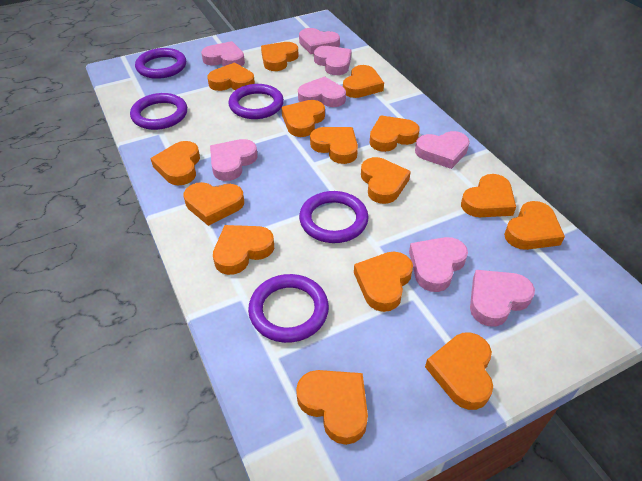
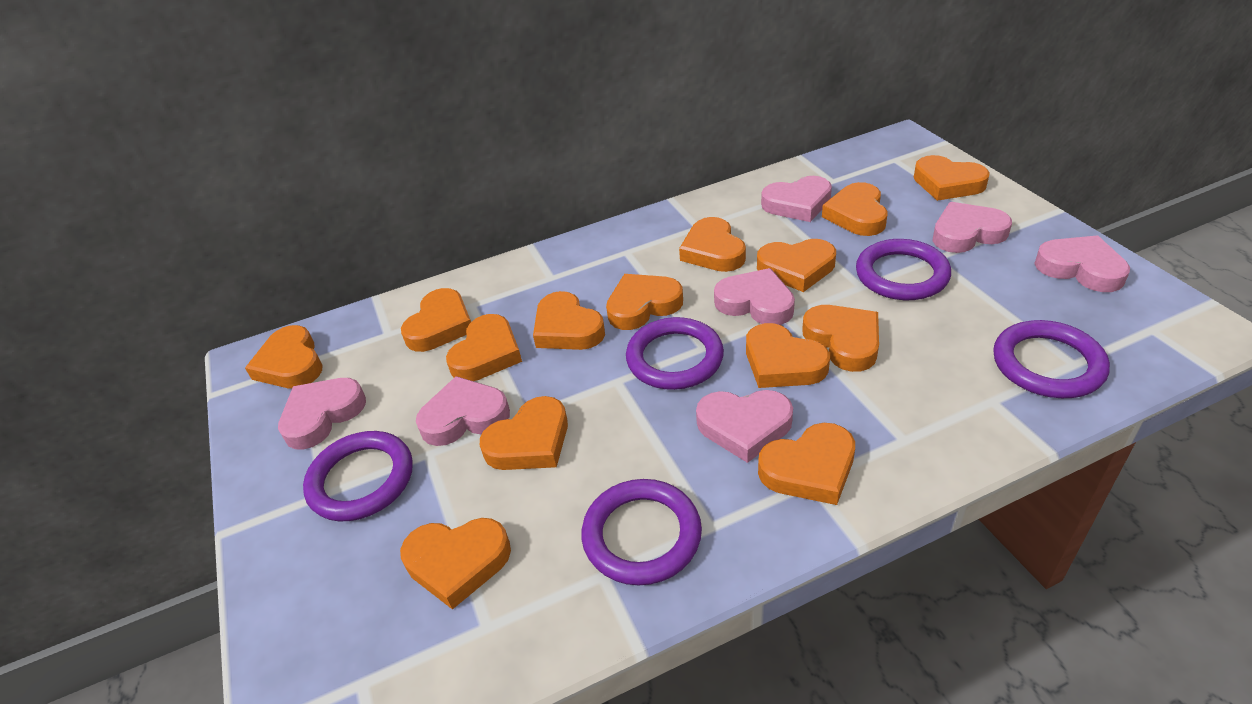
orange heart: [150,141,200,186] [183,182,244,226] [207,62,255,91] [213,225,274,275] [261,42,299,71] [281,100,325,137] [296,370,368,445] [310,127,358,164] [343,65,384,98] [354,252,413,312] [361,157,411,204] [369,115,419,152] [425,332,493,410] [461,174,516,217] [504,201,565,250] = 15 -> [245,325,322,389] [400,518,511,610] [401,288,471,352] [446,314,522,381] [480,396,568,470] [533,291,605,350] [606,274,683,330] [679,217,746,272] [746,323,830,388] [757,239,836,292] [758,423,855,505] [802,305,879,372] [822,182,888,236] [913,155,990,201] = 14
pink heart: [201,41,245,67] [210,139,257,181] [298,76,346,107] [299,28,340,54] [314,46,352,75] [409,237,468,292] [415,131,470,169] [470,270,535,326] = 8 -> [278,378,366,450] [416,376,510,446] [696,390,793,463] [714,268,795,325] [761,176,832,222] [933,202,1012,253] [1034,235,1130,292] = 7

